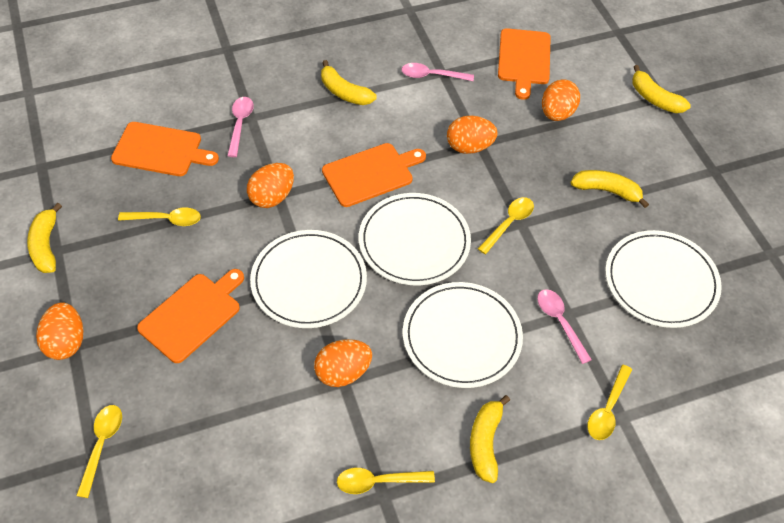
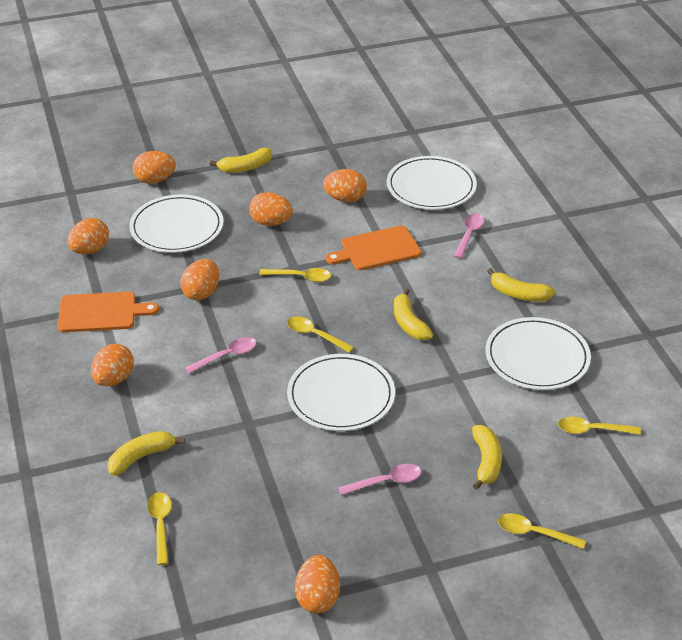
orange cutting board: [111,122,219,176] [137,269,244,363] [322,143,426,207] [498,28,551,100] = 4 -> [58,292,159,332] [326,226,421,270] = 2
orange egg: [36,302,84,360] [247,163,294,208] [314,339,372,387] [447,115,498,154] [542,79,580,121] = 5 -> [67,218,109,254] [91,344,134,386] [133,151,176,184] [180,259,219,300] [249,192,293,226] [295,555,340,613] [323,169,367,202] = 7

